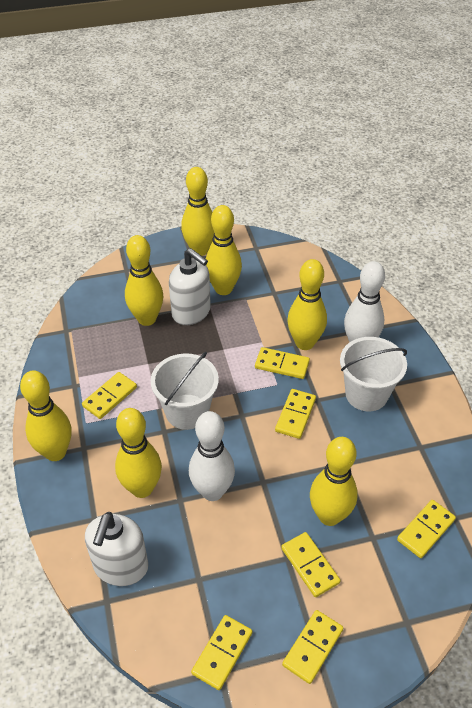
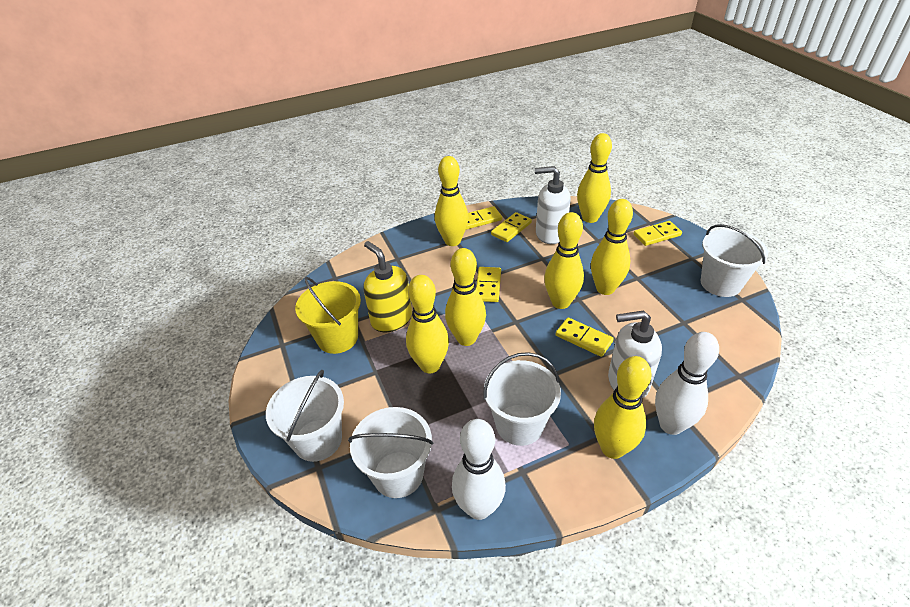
white bucket: [151,352,219,430] [340,337,407,411] = 2 -> [266,370,344,462] [348,407,433,498] [484,352,561,446] [701,224,768,297] = 4
yellow bucket: none = 0 -> [295,277,361,354] = 1
yellow domino: [82,372,137,419] [191,615,252,690] [255,347,310,379] [275,389,316,439] [281,532,341,597] [282,610,343,684] [397,500,456,558] = 7 -> [466,206,502,230] [476,267,501,302] [491,212,532,242] [556,317,614,357] [633,221,682,246] = 5
yellow soap dispenser: none = 0 -> [363,241,412,332] = 1

